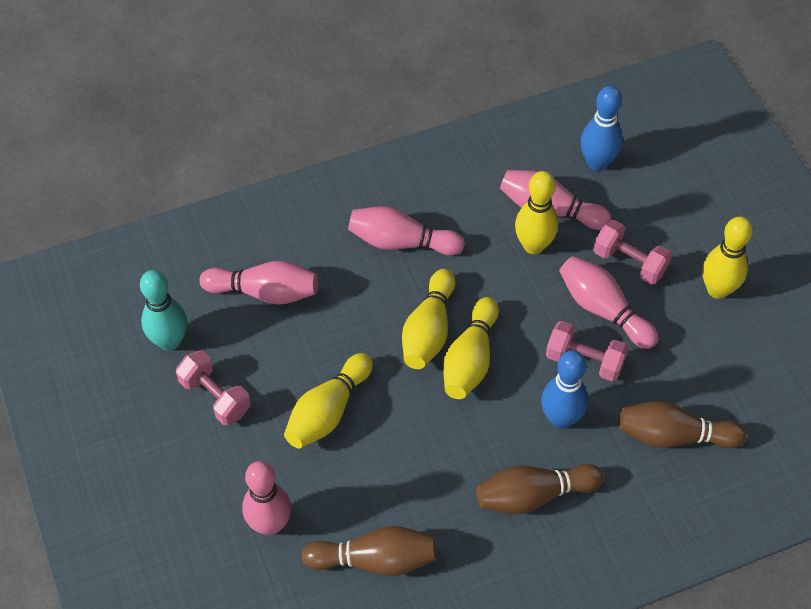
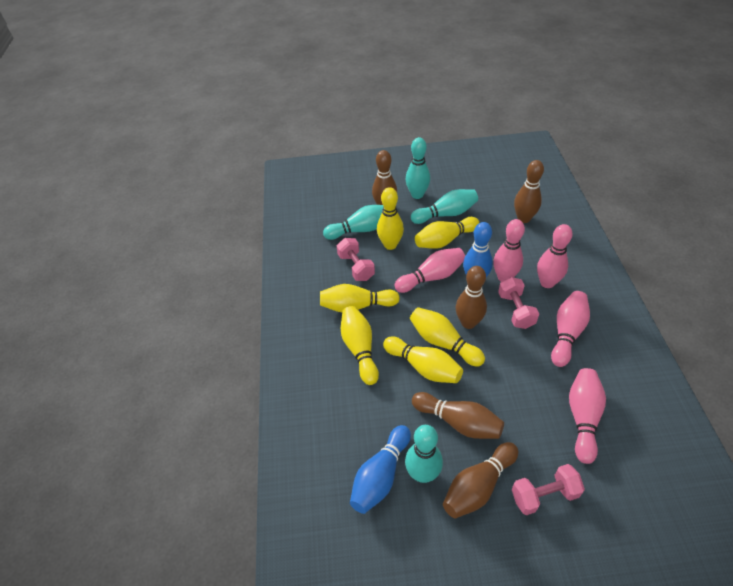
brown bowling pin: [301,526,436,576] [476,464,604,514] [619,401,746,448] = 3 -> [372,150,397,205] [412,392,504,439] [443,442,518,518] [456,266,487,329] [514,160,544,223] = 5
turquoise bowling pin: [140,270,187,351] = 1 -> [323,205,383,240] [405,137,430,199] [405,425,443,483] [411,189,478,224] = 4
yellow bowling pin: [284,353,373,448] [402,269,455,369] [443,297,499,399] [515,171,558,254] [702,216,753,299] = 5 -> [320,284,400,312] [341,306,379,385] [377,187,404,250] [383,336,463,383] [410,307,485,367] [415,217,479,249] = 6

